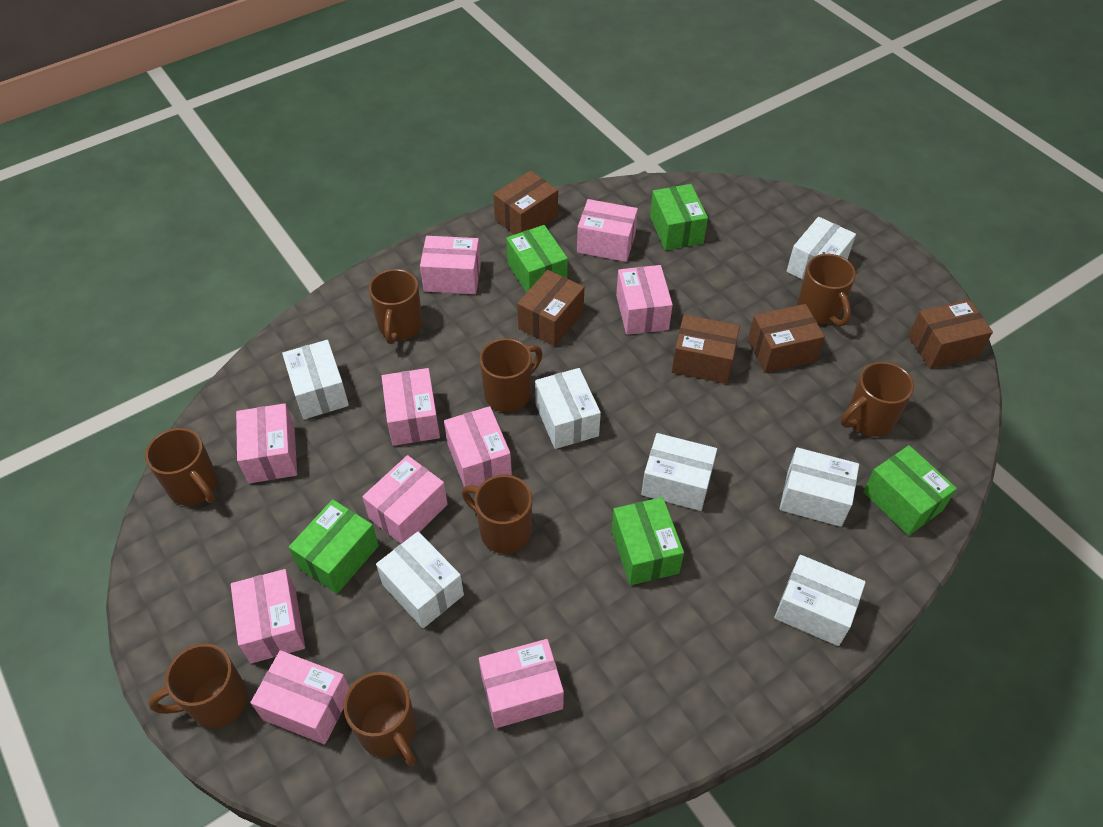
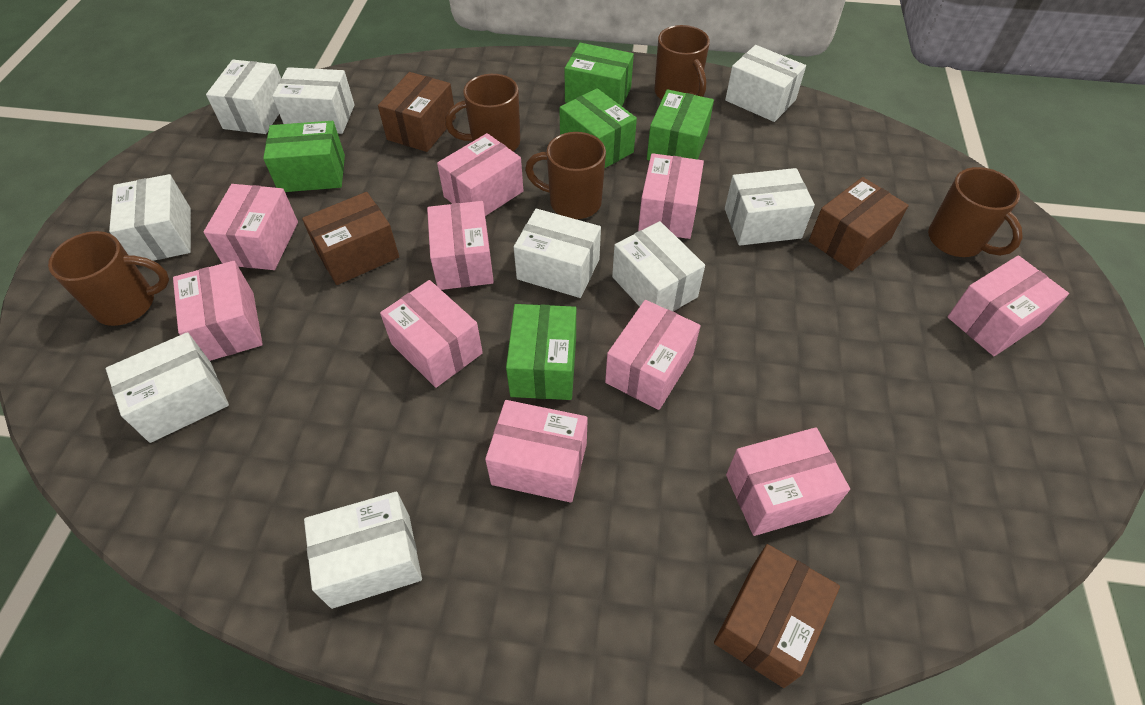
brown box: [493,171,558,235] [517,270,584,346] [672,314,740,384] [748,304,825,373] [908,300,993,369] = 5 -> [302,192,399,285] [378,72,456,152] [714,544,840,688] [809,177,909,271] = 4
brown mug: [145,428,218,505] [149,644,248,728] [344,672,416,766] [369,269,422,344] [462,475,532,554] [479,338,542,412] [797,254,856,326] [841,362,914,437] = 8 -> [48,231,169,326] [445,74,520,151] [525,132,606,219] [654,25,710,100] [928,167,1023,257] = 5
white box: [282,340,349,419] [376,532,464,628] [535,368,601,449] [641,433,717,511] [774,555,866,646] [780,447,859,527] [787,217,856,280] = 7 -> [106,332,229,443] [109,174,191,261] [206,60,281,134] [272,67,355,134] [304,492,422,609] [514,209,601,298] [612,221,705,311] [725,45,806,122] [725,168,815,246] = 9

